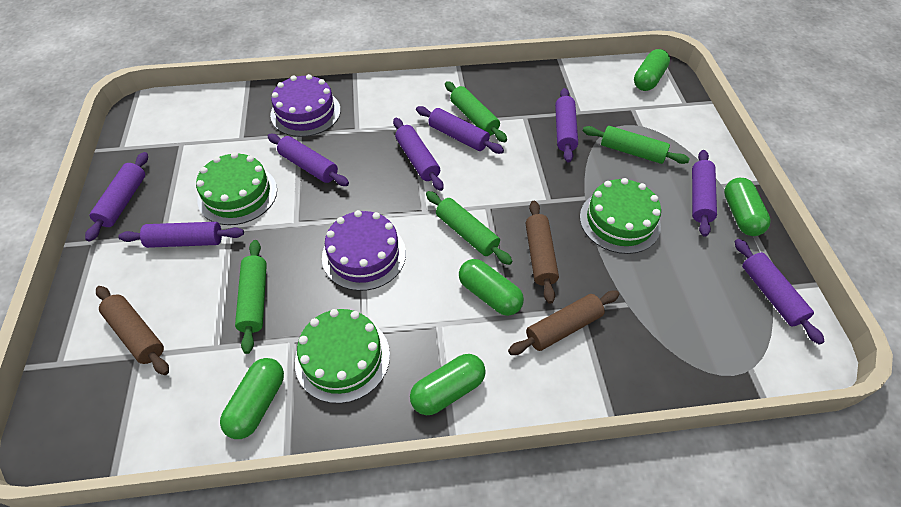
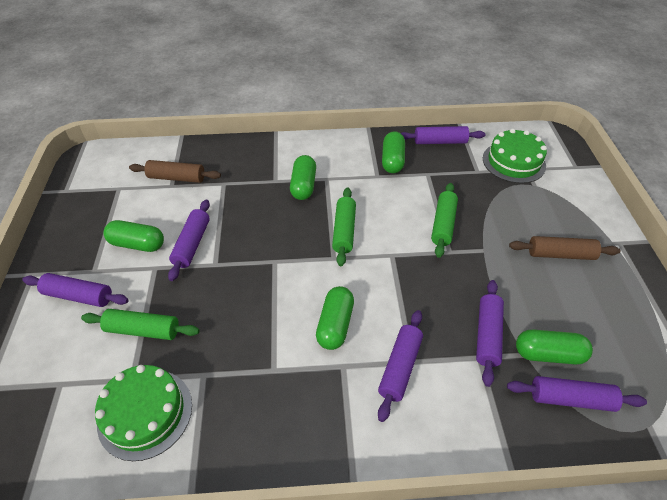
brown rolling pin: [96,286,169,375] [508,291,620,355] [526,201,559,304] = 3 -> [129,160,221,183] [509,236,620,260] = 2
green cake: [196,152,277,225] [295,309,390,403] [580,178,661,254] = 3 -> [95,365,192,461] [483,129,547,183] = 2
green rolling pin: [235,240,267,354] [426,191,513,265] [445,81,507,143] [583,126,690,164] = 4 -> [81,309,200,340] [332,188,356,266] [431,183,458,258] = 3
purple cake: [270,74,341,137] [322,210,406,291] = 2 -> none = 0
purple rolling pin: [85,152,148,242] [118,222,244,248] [268,134,349,186] [393,118,444,191] [416,106,504,154] [555,88,578,163] [692,150,717,237] [735,239,825,345] = 8 -> [22,273,129,307] [168,200,210,281] [378,310,423,422] [401,126,485,144] [476,280,504,387] [507,376,647,412] = 6

